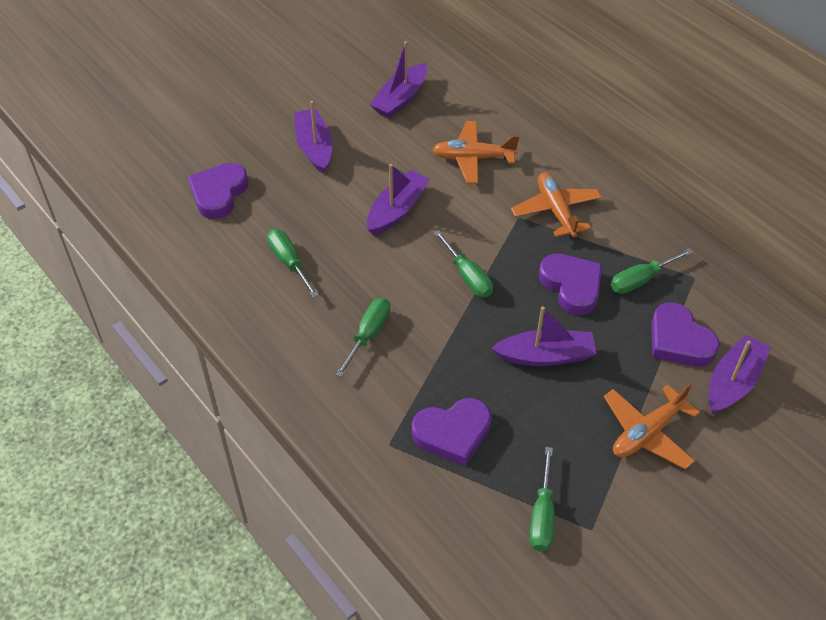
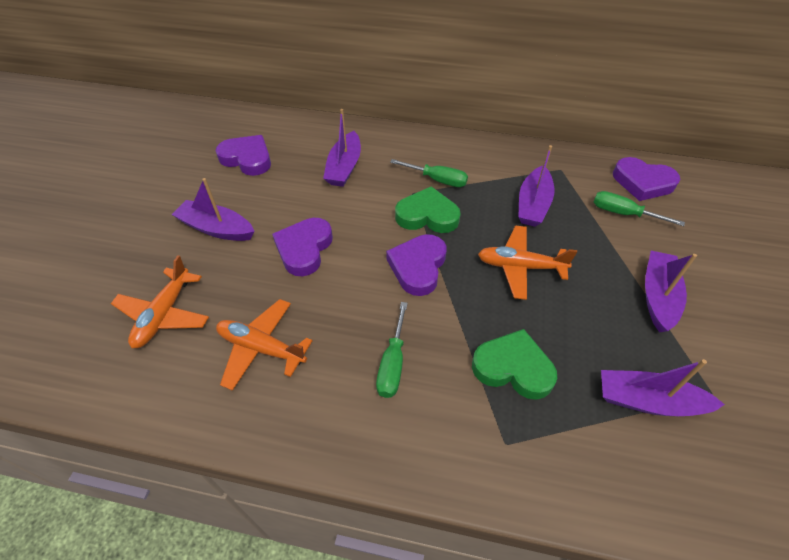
green heart: none = 0 -> [395,186,461,233] [472,329,557,400] = 2
green screwdriver: [267,229,319,298] [336,298,390,377] [434,230,493,297] [529,447,555,551] [611,248,693,294] = 5 -> [376,302,408,398] [390,159,468,187] [594,191,685,226] = 3

